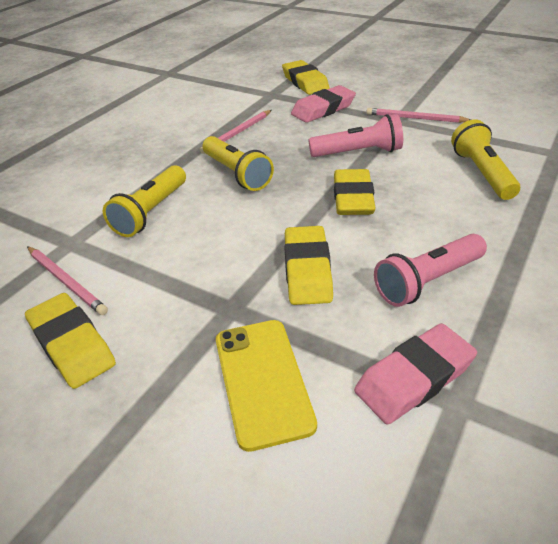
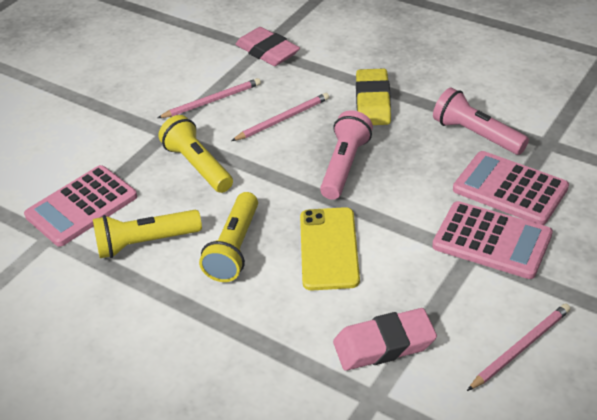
pink calculator: none = 0 -> [24,165,137,247] [432,201,553,279] [453,151,569,225] = 3
yellow eraser: [25,293,116,389] [282,60,330,95] [284,226,333,305] [334,169,376,215] = 4 -> [356,68,391,125] = 1

